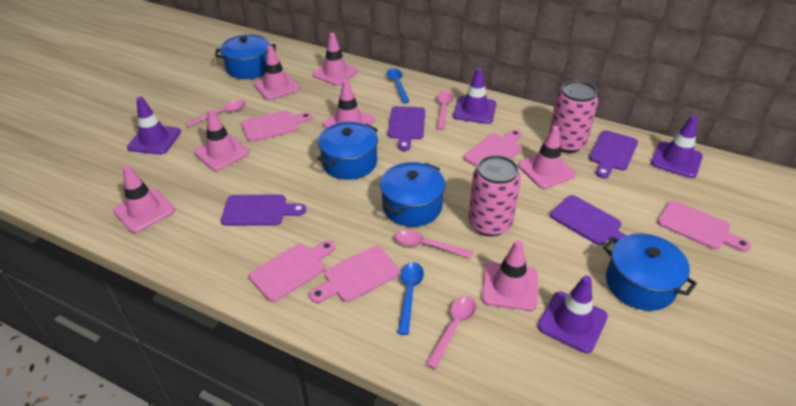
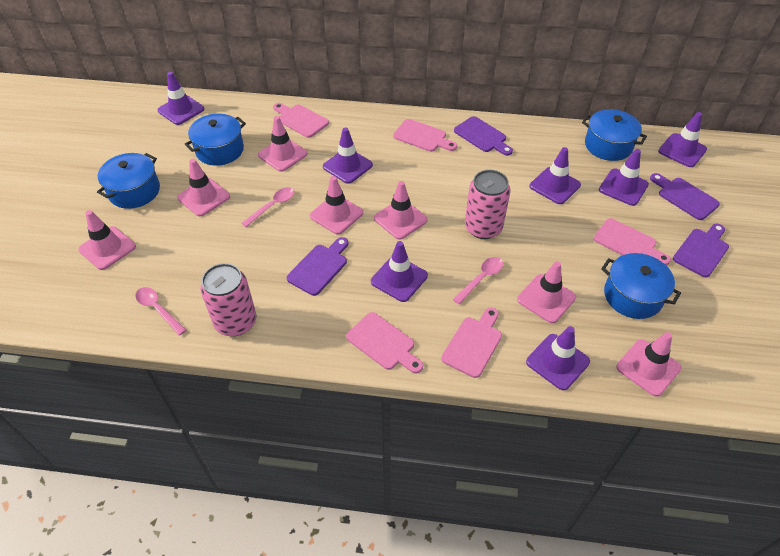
blue spoon: [386,68,409,103] [398,262,424,335] = 2 -> none = 0
pink spoon: [186,100,246,127] [395,230,473,258] [426,296,476,369] [437,91,453,130] = 4 -> [135,287,186,335] [242,187,295,227] [453,257,503,304] = 3
purple traffic cone: [127,97,181,155] [453,68,496,124] [538,275,608,353] [651,116,703,178] = 4 -> [158,72,205,125] [323,127,373,184] [371,241,428,302] [526,326,590,390] [530,147,581,204] [599,149,649,206] [658,112,707,167] = 7

